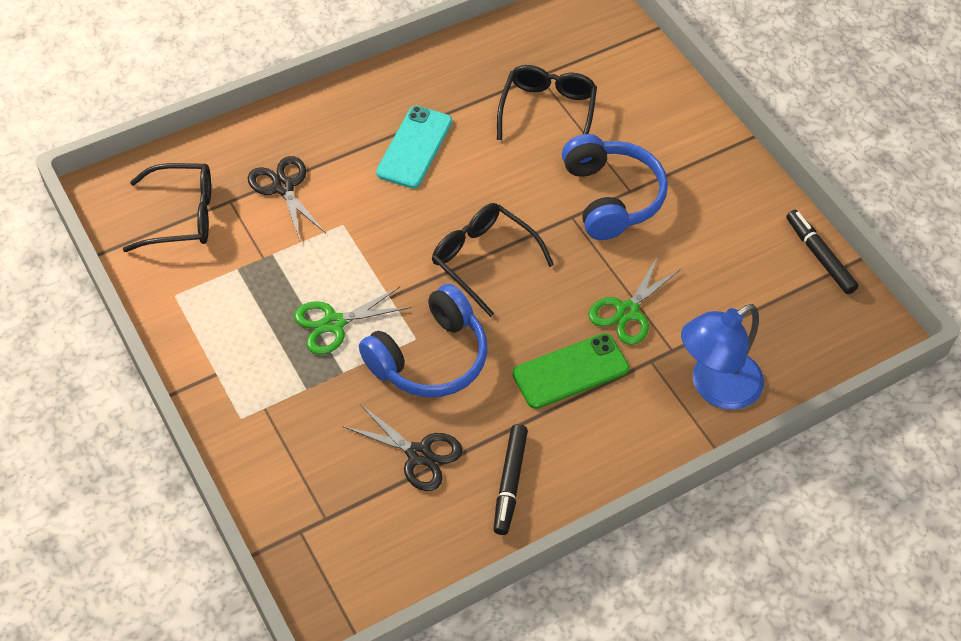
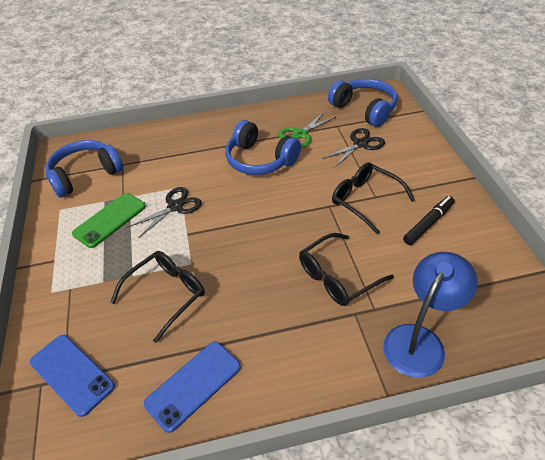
black marker: [494,424,528,535] [786,210,859,294] = 2 -> [403,196,454,245] = 1
blue headphones: [359,284,488,397] [562,134,668,240] = 2 -> [46,140,123,198] [225,120,301,175] [328,79,397,127] = 3
blue phone: none = 0 -> [30,335,115,417] [144,342,241,433] = 2
green scissors: [294,287,411,355] [589,256,682,345] = 2 -> [278,112,336,148] = 1
turquoise phone: [376,106,452,189] = 1 -> none = 0

